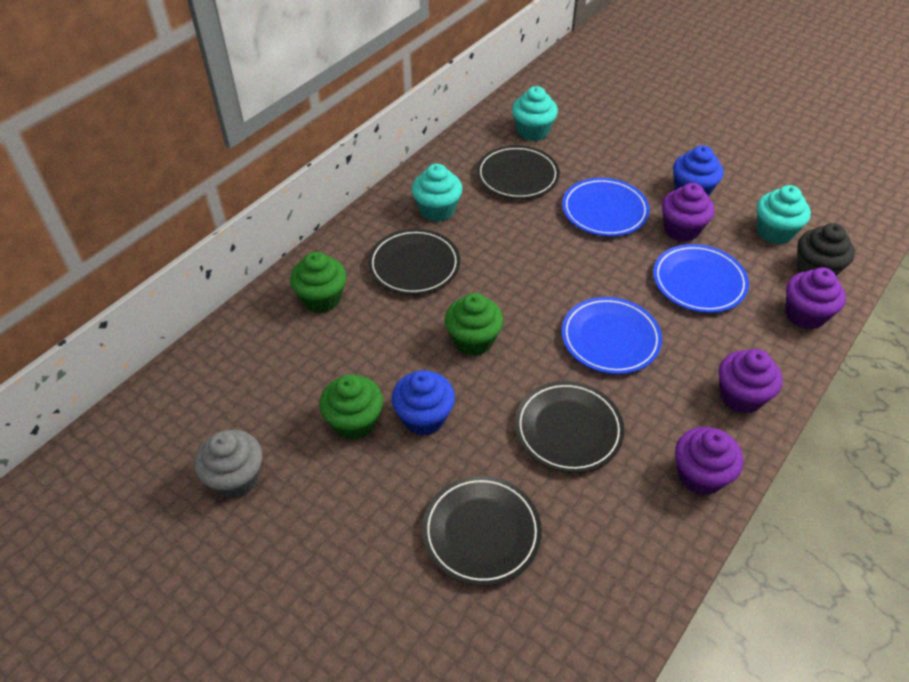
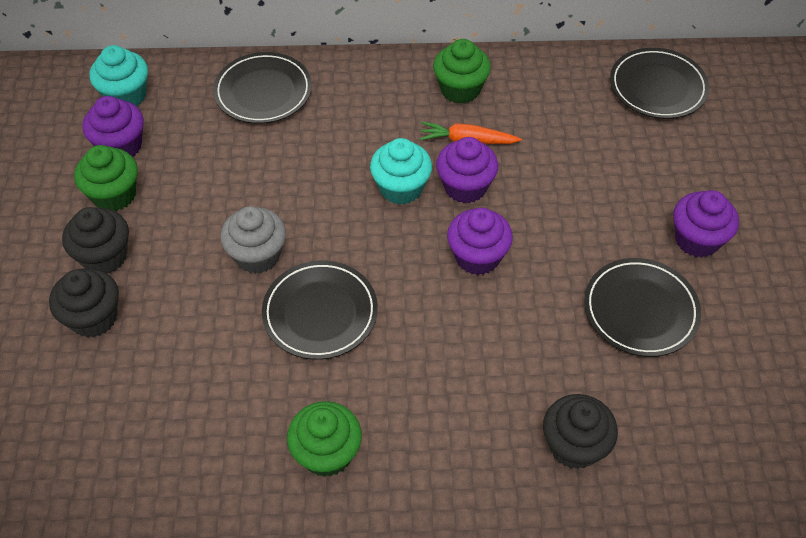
black cupcake: [797,223,855,276] = 1 -> [49,268,119,338] [62,207,129,273] [543,394,618,469] = 3
blue cupcake: [392,370,455,435] [673,145,723,197] = 2 -> none = 0
blue plate: [562,178,650,236] [562,297,662,374] [653,244,749,313] = 3 -> none = 0
orange carrot: none = 0 -> [419,122,522,144] = 1
turquoise cupcake: [412,164,462,222] [512,86,558,141] [757,185,811,244] = 3 -> [90,45,148,106] [370,138,432,205] = 2

